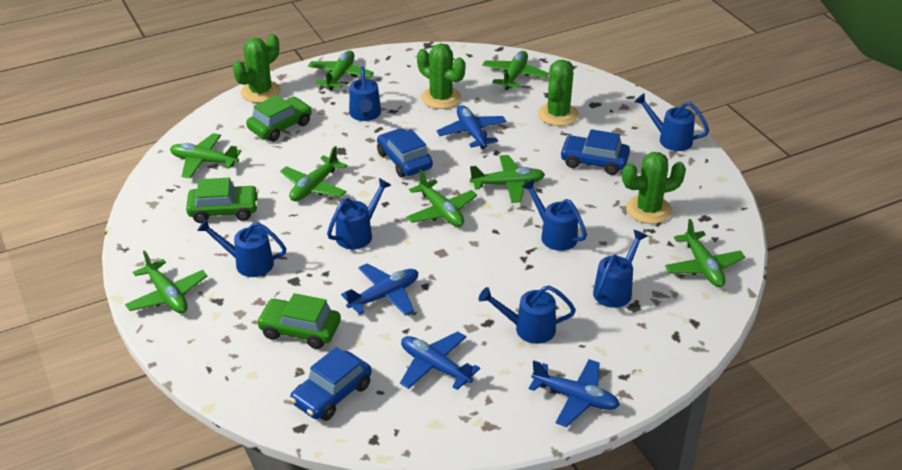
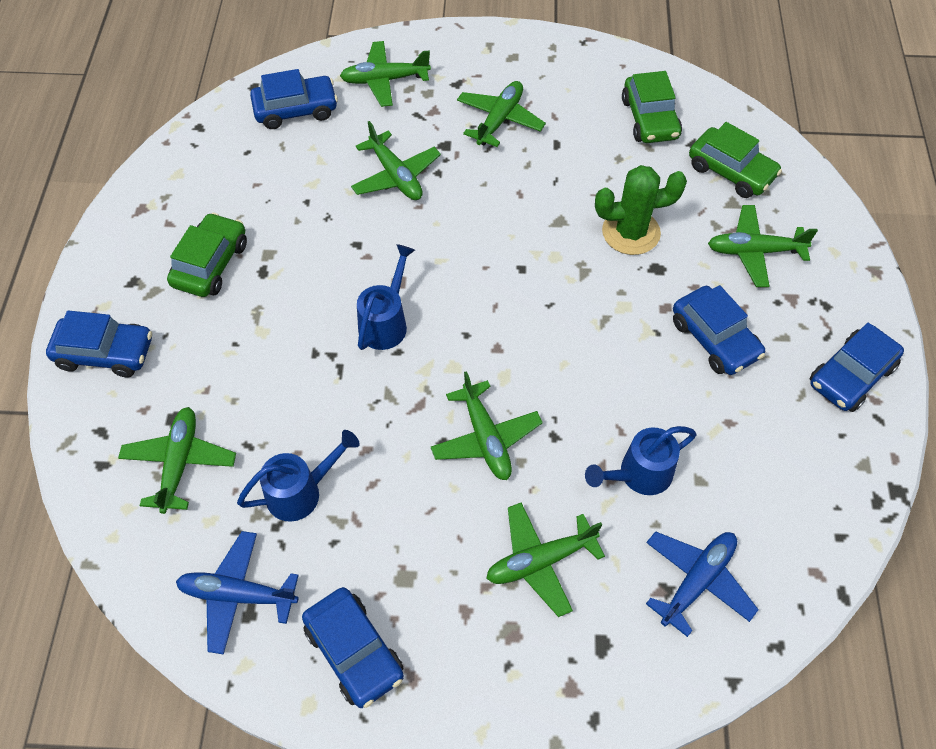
blue car: [290,347,372,421] [377,128,433,178] [560,129,630,175] = 3 -> [46,310,152,377] [250,69,338,129] [302,587,404,708] [673,285,765,375] [810,323,904,412] = 5
blue plane: [341,263,418,315] [400,332,480,390] [436,105,506,149] [529,359,620,427] = 4 -> [176,531,299,655] [646,531,759,637] = 2
blue watering can: [197,219,286,277] [327,178,391,249] [349,67,381,121] [479,285,576,344] [522,179,587,251] [593,230,647,308] [634,93,709,151] = 7 -> [237,430,360,521] [357,244,415,350] [585,426,697,495] = 3
green cactus: [233,34,281,103] [417,44,466,109] [538,60,579,126] [622,152,686,224] = 4 -> [595,165,687,255] = 1
green plane: [125,250,207,314] [170,133,241,178] [280,146,347,201] [308,51,374,91] [406,170,477,227] [470,155,545,203] [482,51,549,90] [665,219,745,287] = 8 -> [118,407,236,514] [340,41,431,107] [351,121,441,200] [431,371,543,480] [457,81,546,147] [486,502,605,617] [708,205,818,287] = 7

